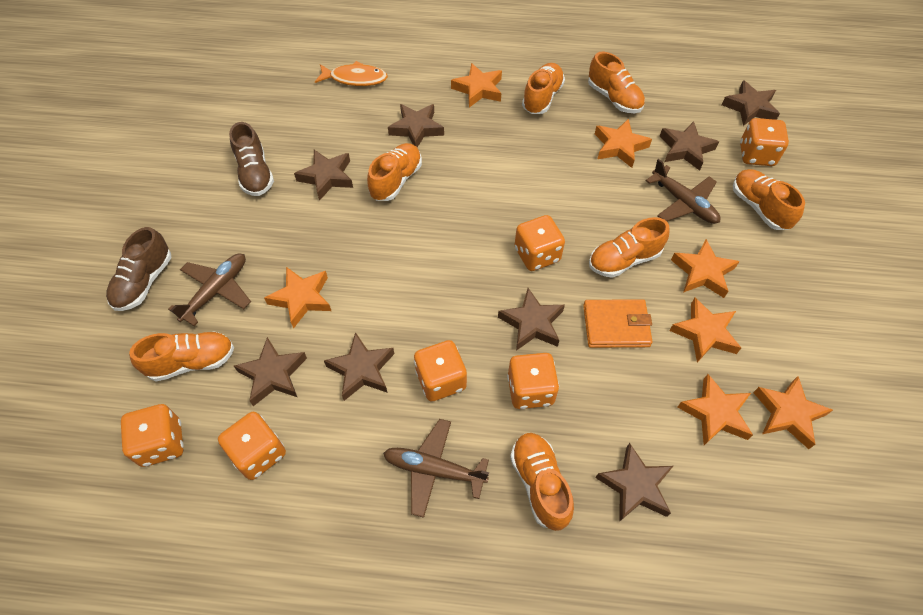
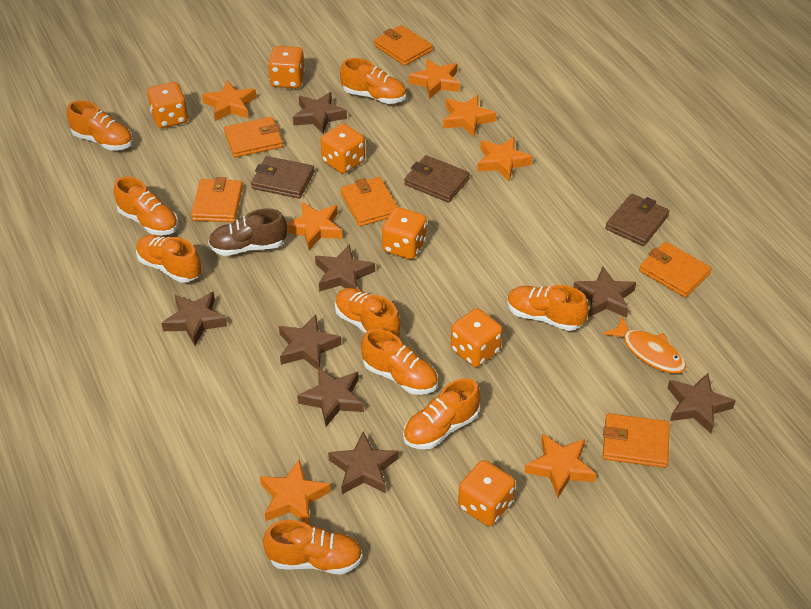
brown plane: [168,254,251,326] [383,419,489,518] [646,159,721,224] = 3 -> none = 0
brown shoe: [106,227,172,311] [229,122,274,196] = 2 -> [208,208,287,256] = 1
brown wallet: none = 0 -> [251,156,314,199] [404,155,470,203] [605,194,670,246] = 3
orange shoe: [129,331,234,381] [367,143,422,201] [510,433,574,531] [522,63,565,114] [588,52,645,113] [589,217,670,278] [733,169,805,230] = 7 -> [67,100,133,151] [114,176,178,236] [136,235,201,283] [263,520,363,575] [335,288,401,337] [340,58,406,104] [361,329,438,395] [403,378,480,449] [507,285,589,331] = 9
orange wallet: [583,299,653,348] = 1 -> [191,177,243,222] [224,117,283,158] [341,177,398,226] [374,25,433,66] [603,413,670,468] [639,242,712,298] = 6

